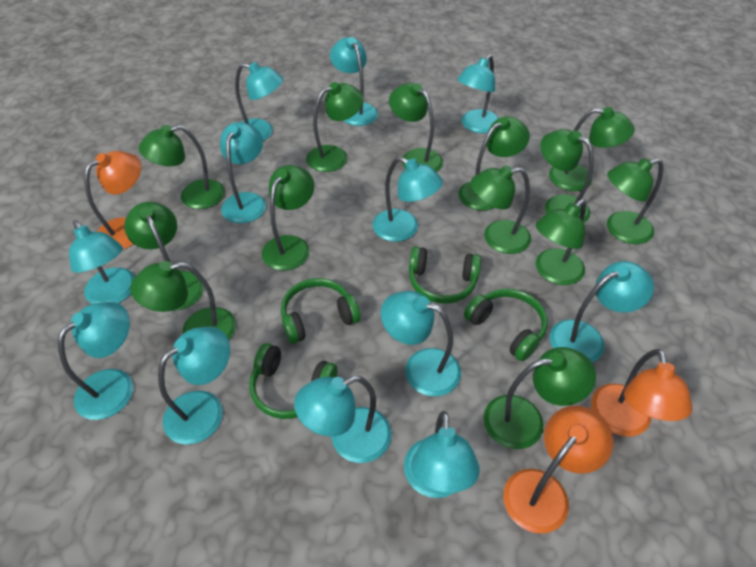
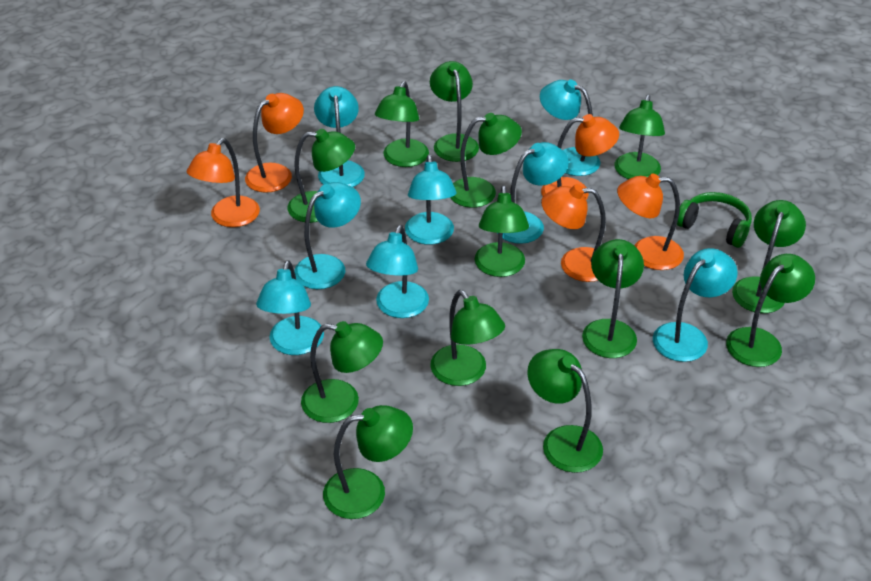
green headphones: [249,343,337,419] [281,278,361,344] [409,246,481,304] [464,289,548,361] = 4 -> [677,192,752,248] = 1
orange lamp: [84,151,141,249] [503,406,614,534] [591,349,693,437] = 3 -> [187,138,260,227] [245,93,304,193] [541,114,619,200] [541,184,606,282] [617,174,684,270] = 5
turquoise lamp: [58,302,133,420] [69,220,135,304] [158,327,230,444] [220,122,266,223] [235,62,283,141] [294,376,392,463] [330,37,378,126] [372,157,443,242] [381,291,461,396] [404,411,480,498] [457,55,499,133] [549,261,654,363] = 12 -> [256,260,324,355] [294,182,361,289] [314,86,365,187] [366,225,429,318] [405,155,456,245] [497,142,569,244] [540,80,601,176] [653,248,738,362] = 8

